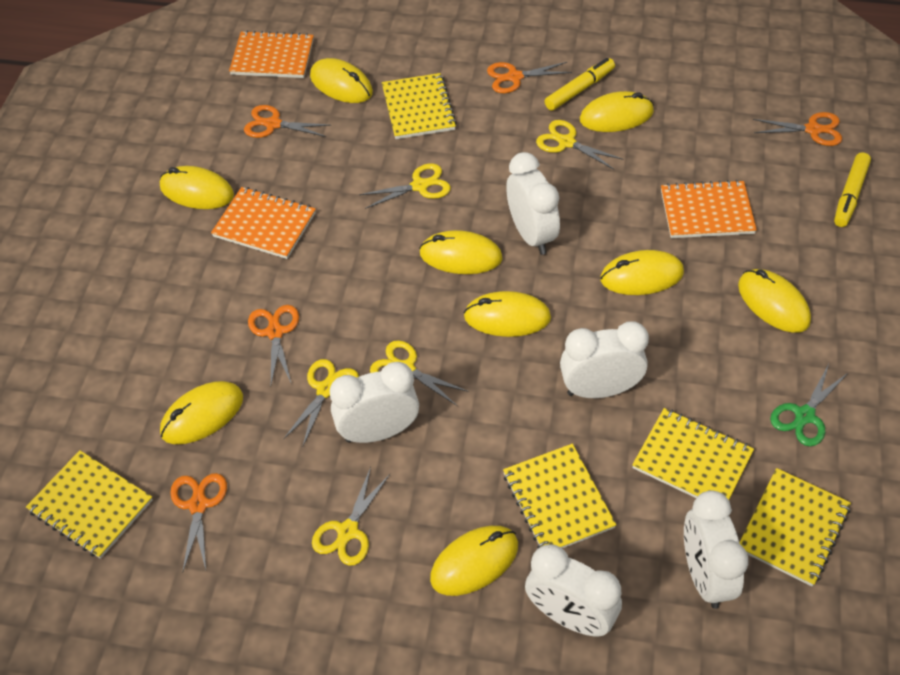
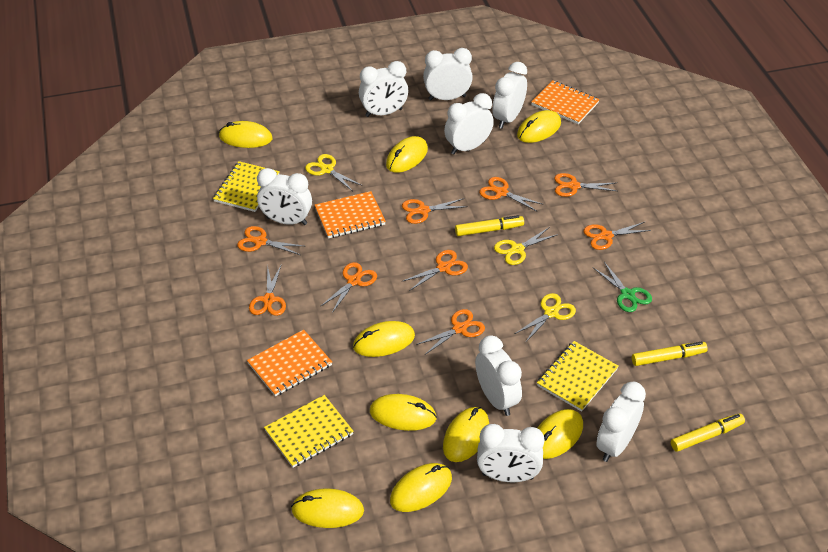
orange scissors: [170,473,227,573] [244,105,331,138] [248,305,299,384] [487,62,572,93] [753,112,842,146] = 5 -> [237,226,304,255] [249,264,286,316] [320,262,377,313] [401,250,468,291] [402,198,468,224] [416,309,485,355] [479,177,542,211] [554,173,617,197] [583,222,651,250] = 9
white clock: [330,362,419,443] [506,152,560,255] [525,544,622,637] [560,321,649,398] [684,490,749,609] = 5 -> [257,168,312,225] [359,61,408,117] [423,48,473,100] [444,93,494,154] [475,335,522,416] [477,424,545,482] [492,62,527,129] [596,382,646,462] = 8
yellow marker: [544,58,615,111] [834,152,871,227] = 2 -> [455,215,524,236] [632,342,708,366] [671,413,745,452] = 3
yellow notebook: [26,450,153,559] [382,73,457,139] [503,444,616,548] [632,408,754,500] [740,468,851,586] = 5 -> [213,161,280,212] [264,395,354,468] [537,341,619,412] = 3
yellow scissors: [283,359,359,448] [312,467,391,566] [359,163,451,209] [370,340,469,406] [536,120,623,170] = 5 -> [305,154,362,191] [494,227,558,265] [514,293,576,343] = 3

